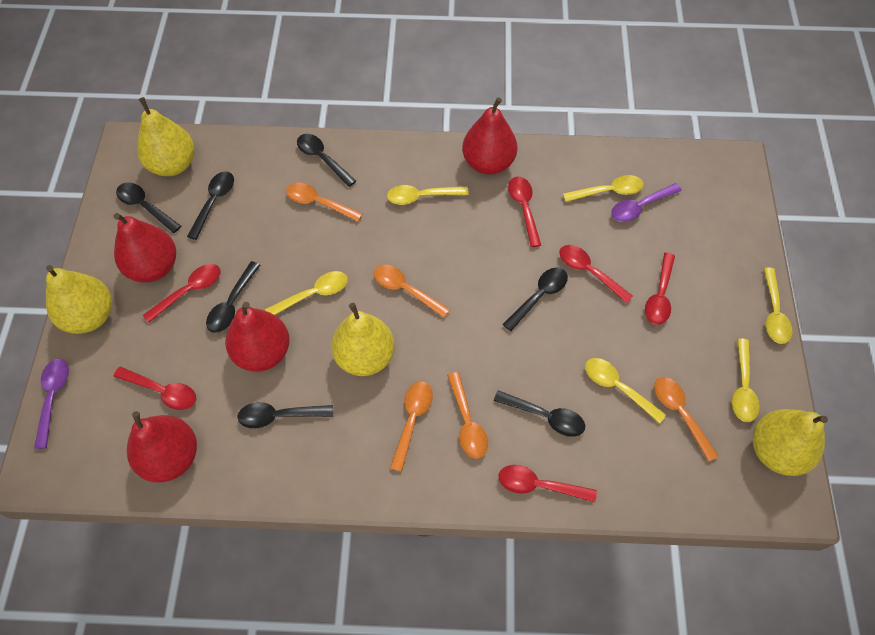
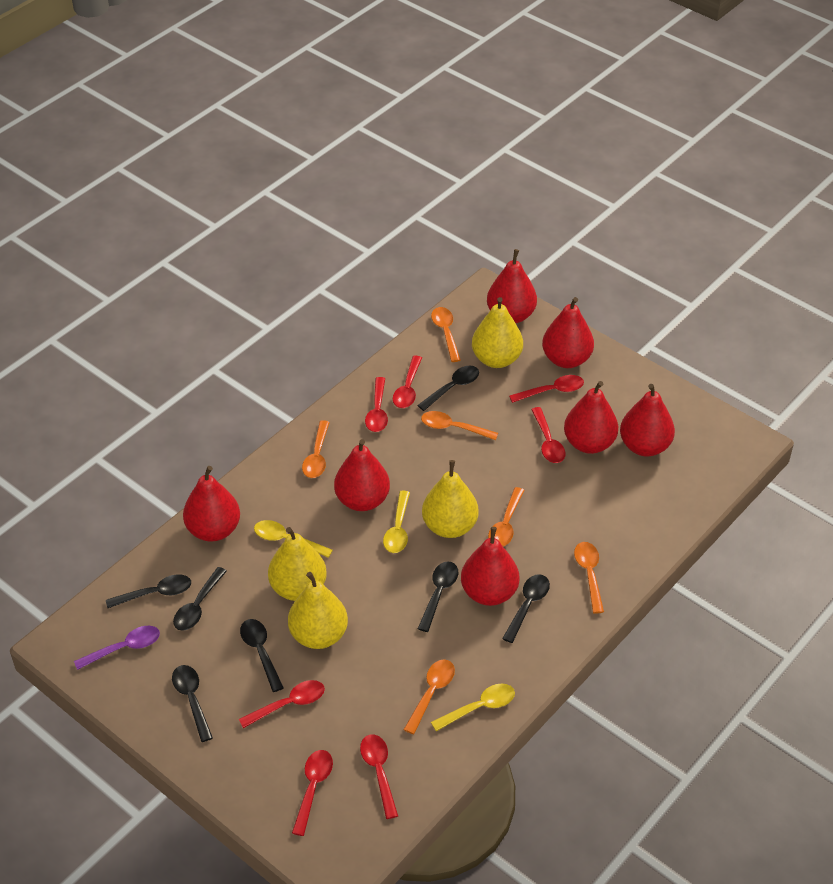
orange spoon: [286,183,363,222] [374,265,450,318] [390,381,433,472] [447,372,488,459] [654,377,718,462] = 5 -> [302,420,330,478] [404,659,455,734] [421,411,498,440] [431,307,461,362] [488,487,525,547] [574,542,604,613] = 6
purple spoon: [34,359,69,449] [611,183,682,222] = 2 -> [74,626,160,670] = 1
red pear: [113,213,176,282] [127,411,197,482] [225,302,290,372] [462,97,517,175] = 4 -> [183,466,240,542] [334,439,390,511] [461,527,519,606] [487,249,537,323] [542,297,594,368] [564,381,618,454] [620,384,675,457] = 7
red spoon: [114,366,196,410] [143,264,221,323] [499,465,597,502] [508,177,541,247] [559,245,633,303] [645,253,675,325] = 6 -> [239,680,325,728] [292,750,333,836] [360,734,398,819] [365,377,388,432] [393,356,422,408] [509,375,584,403] [531,407,566,463] = 7
yellow spoon: [265,271,348,315] [387,185,469,205] [563,175,644,202] [585,358,666,424] [732,338,760,422] [763,268,792,344] = 6 -> [254,520,333,558] [383,491,410,553] [431,684,515,731] = 3

